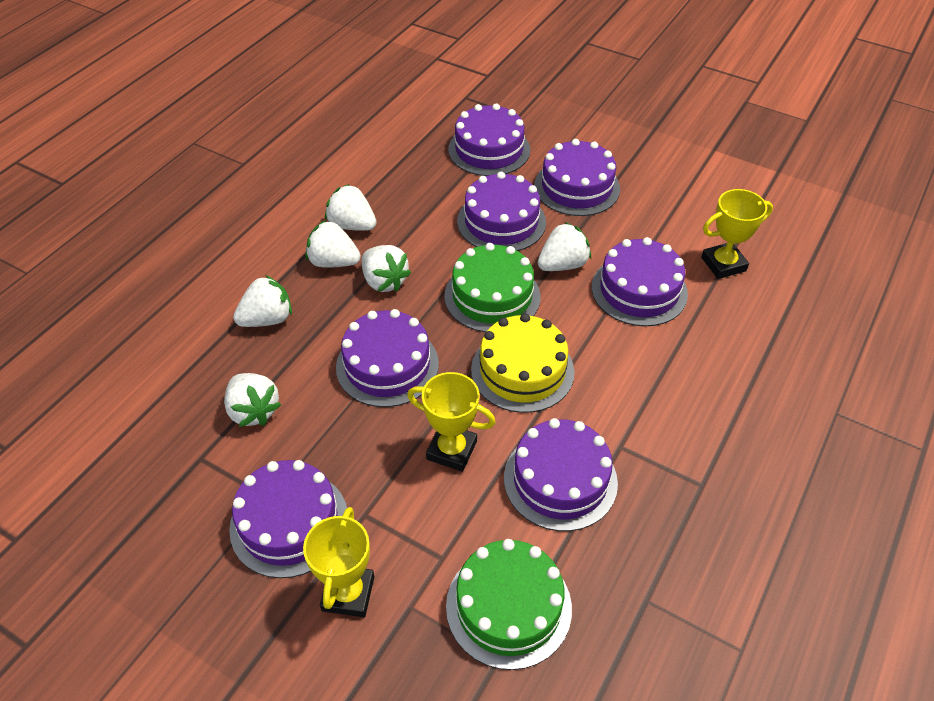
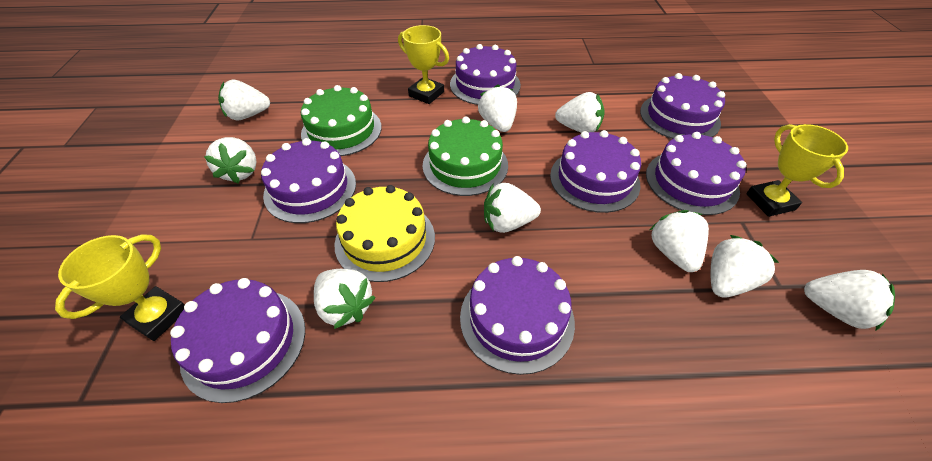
white strawberry: [224,373,281,427] [233,275,292,327] [306,220,361,267] [325,184,377,231] [362,245,411,292] [538,222,591,271] = 6 -> [204,137,257,184] [218,79,270,120] [314,269,376,329] [478,85,517,132] [484,183,541,233] [555,92,605,133] [650,210,709,272] [711,235,779,297] [804,270,895,331] = 9

